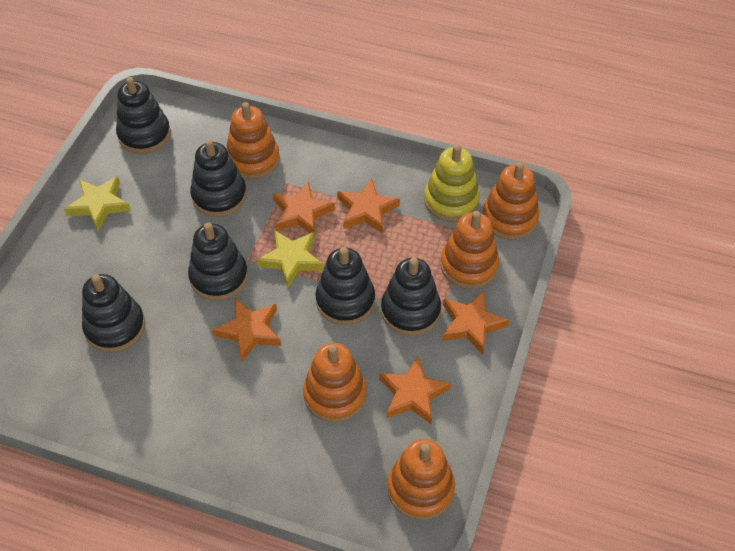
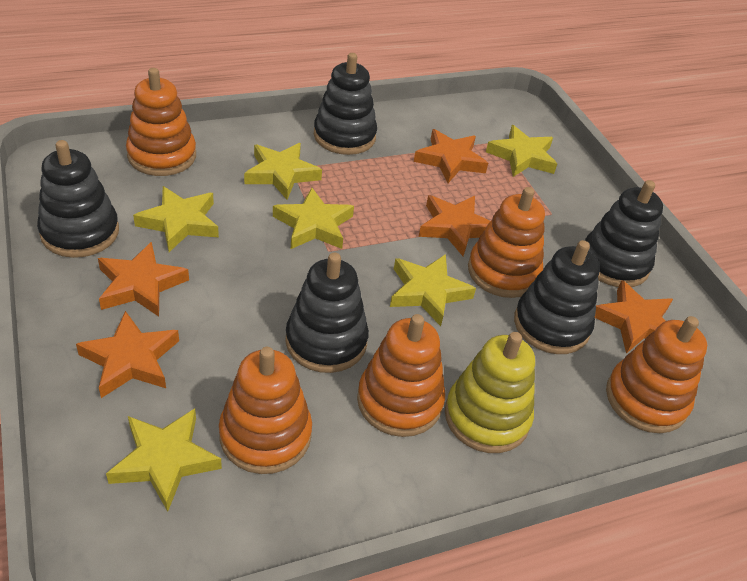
black stacking toy: [82,274,145,352] [116,77,171,154] [188,223,248,301] [190,139,247,217] [315,247,375,325] [381,258,441,336] = 6 -> [37,140,119,258] [285,253,369,373] [314,53,377,155] [514,240,600,354] [585,180,663,287] = 5
yellow star: [64,176,131,230] [257,230,323,287] = 2 -> [106,408,222,512] [133,186,219,252] [244,143,322,200] [273,188,354,249] [390,254,476,326] [486,125,557,177] = 6

